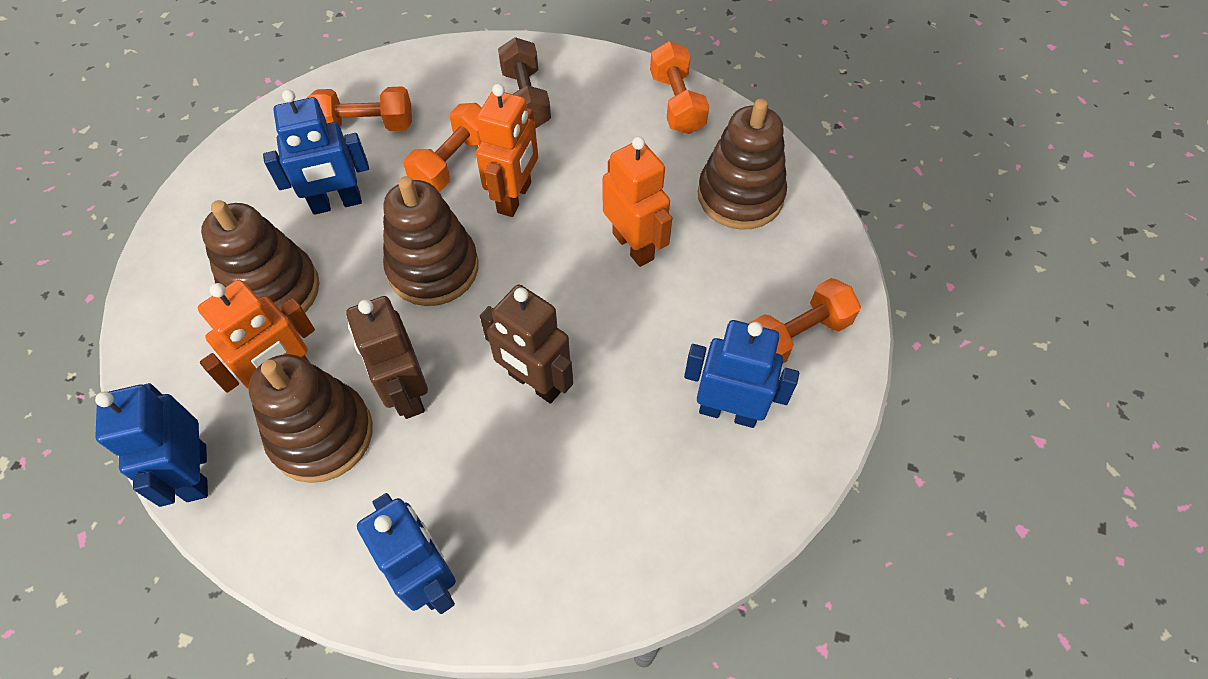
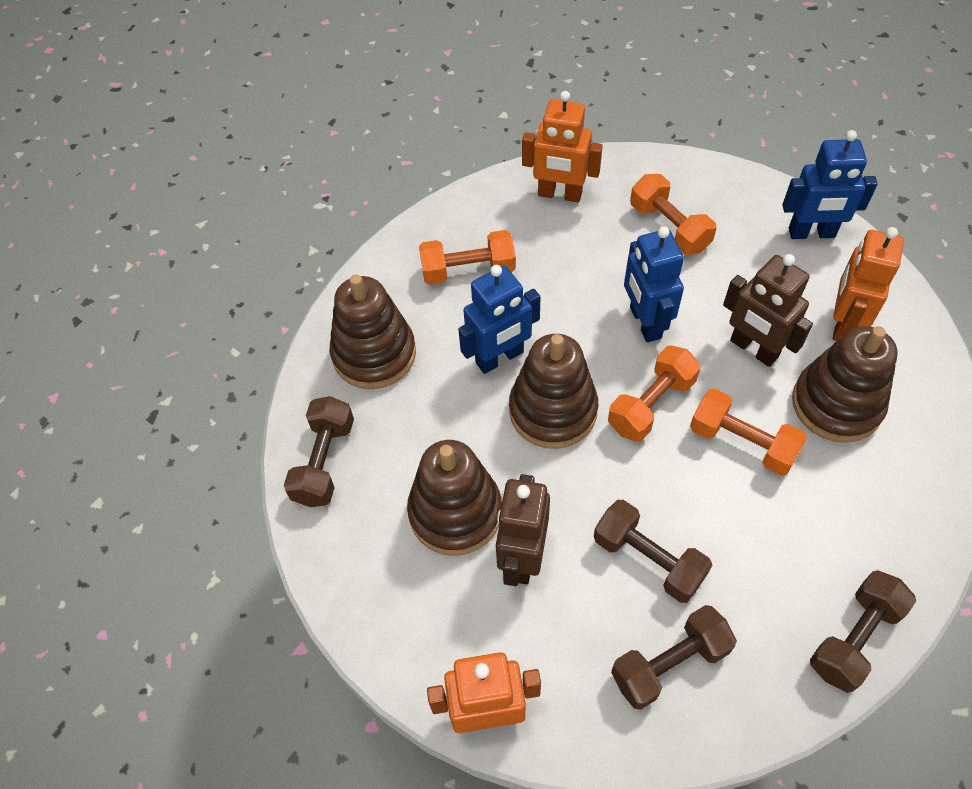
blue robot: [95,383,208,507] [263,90,369,215] [357,493,456,614] [684,320,799,428] = 4 -> [458,265,541,374] [624,226,684,342] [782,130,877,239] = 3
brown dumbbell: [498,37,551,129] = 1 -> [284,396,354,507] [594,500,712,603] [611,605,737,710] [810,570,916,693] = 4

